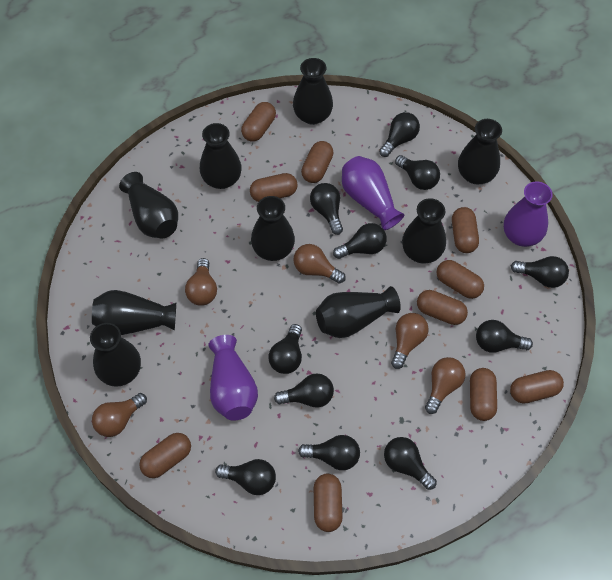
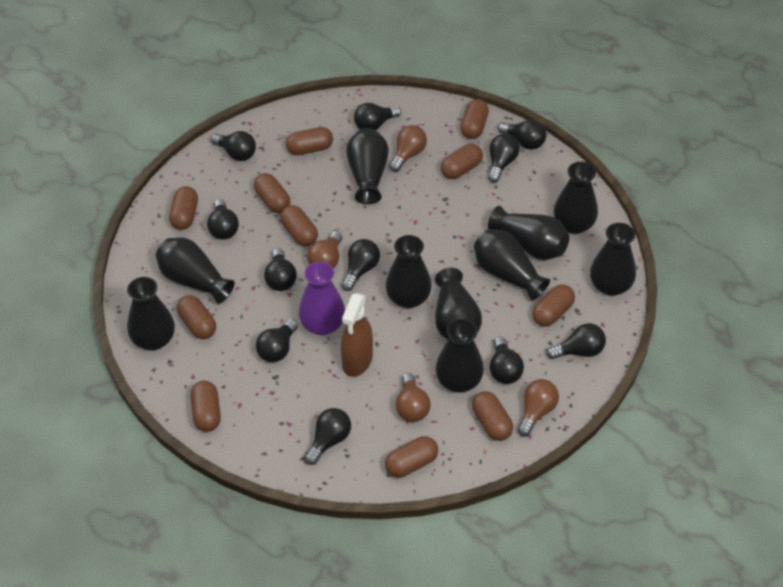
black vase: [90,323,141,387] [92,290,176,335] [119,172,178,239] [200,123,242,189] [251,196,295,261] [293,58,333,125] [316,286,401,338] [402,198,446,263] [458,119,502,184] = 9 -> [127,277,175,350] [156,237,235,304] [346,128,389,204] [386,235,432,308] [435,268,482,340] [435,319,484,393] [474,229,550,301] [488,206,569,260] [554,162,598,234] [590,223,636,296] = 10
brown capsule: [139,433,191,478] [241,102,276,142] [250,173,298,202] [301,141,334,183] [314,474,343,532] [417,290,468,325] [437,260,484,299] [452,207,479,253] [470,368,497,421] [510,370,564,404] = 10 -> [169,186,198,230] [177,295,216,339] [191,381,221,432] [254,173,290,213] [280,205,318,246] [286,127,333,155] [385,436,438,478] [441,144,483,179] [460,99,489,139] [472,391,513,441] [532,284,575,327] = 11
brown light bulb: [92,393,147,437] [185,258,217,306] [293,244,346,284] [391,313,429,369] [425,357,466,414] = 5 -> [307,231,342,269] [389,125,427,172] [396,373,431,422] [518,379,559,436] = 4
brown spray bottle: none = 0 -> [341,293,373,377] = 1
purple vase: [208,335,258,420] [342,156,404,230] [504,181,553,247] = 3 -> [299,262,345,335] = 1

